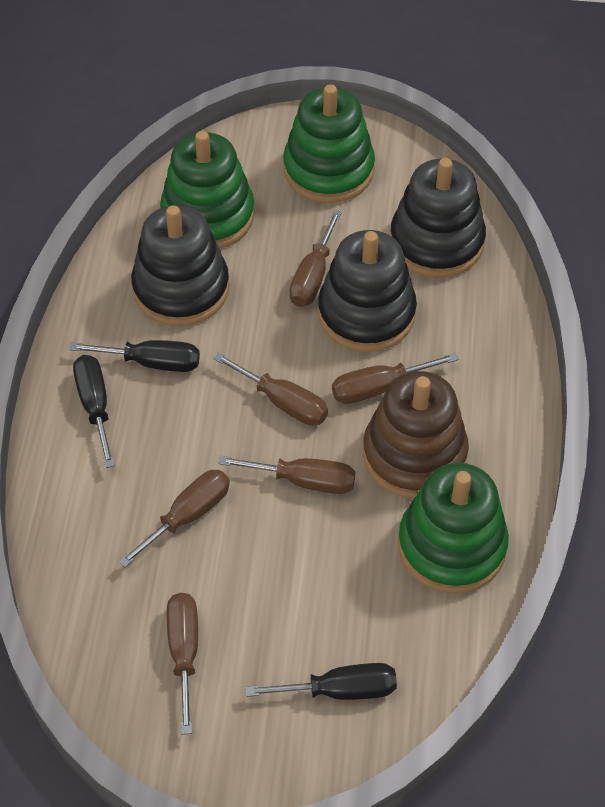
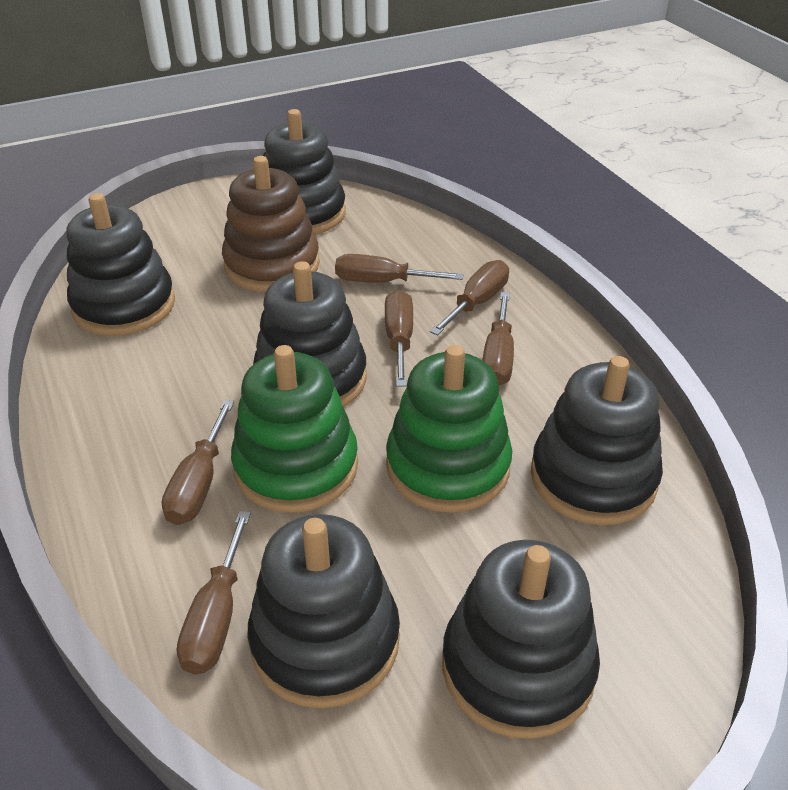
black screwdriver: [69,340,200,372] [73,355,115,468] [245,663,397,700] = 3 -> none = 0
black stacking toy: [131,205,229,326] [318,230,417,352] [390,158,486,278] = 3 -> [66,193,175,336] [247,514,400,708] [253,261,367,407] [263,109,346,235] [442,540,600,739] [531,356,663,525] = 6
green stacking toy: [160,131,255,249] [283,84,375,203] [398,463,509,593] = 3 -> [231,345,358,513] [386,345,512,513] = 2

